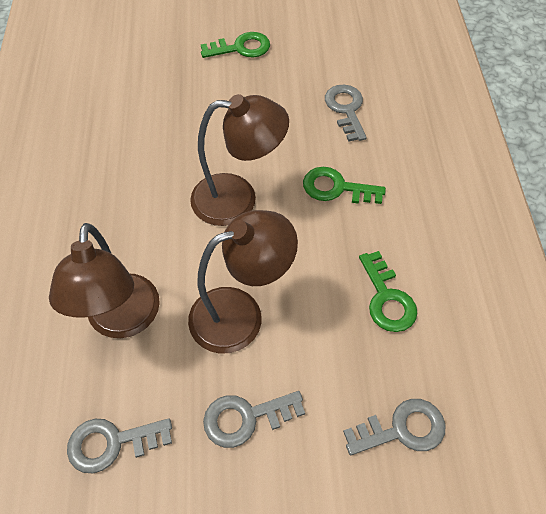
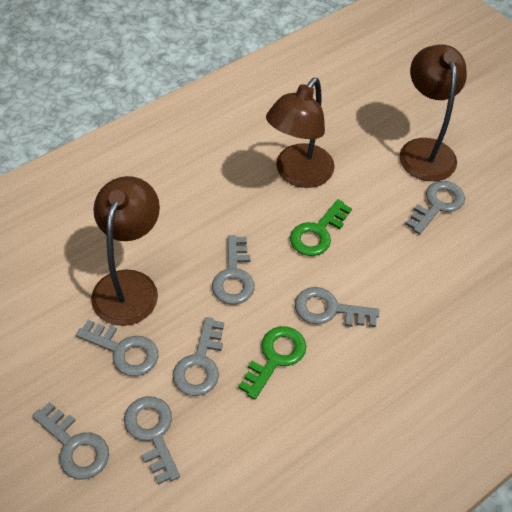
green key: [201,32,270,58] [303,167,386,204] [359,251,417,332] = 3 -> [238,326,306,399] [290,199,352,256] = 2
grey key: [67,418,172,473] [203,391,305,448] [325,85,367,142] [343,399,445,455] = 4 -> [32,402,109,479] [76,320,158,376] [124,396,180,485] [172,317,224,396] [212,235,255,305] [295,287,379,327] [405,181,465,234] = 7

